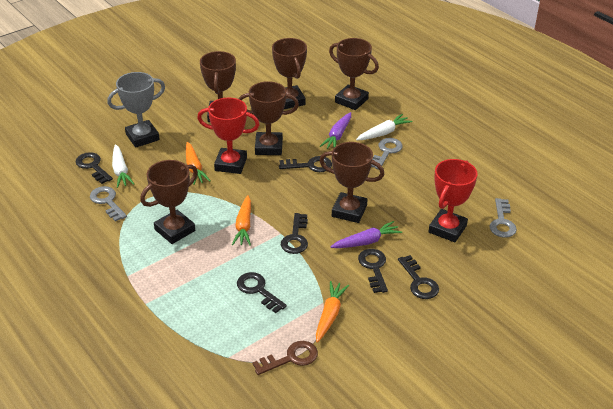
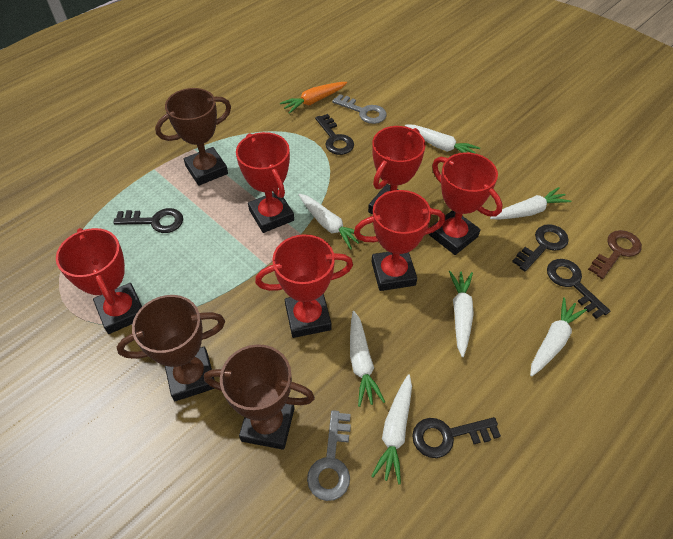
black key: [76,152,113,184] [237,272,287,313] [279,156,332,172] [281,213,308,254] [358,249,388,293] [398,255,439,299] = 6 -> [113,208,183,233] [315,114,354,155] [412,417,501,458] [512,224,569,271] [547,259,610,319] = 5
brown trophy: [140,160,198,244] [200,51,236,122] [238,81,299,155] [272,38,307,109] [319,142,384,223] [329,38,379,110] = 6 -> [117,295,225,401] [155,88,231,186] [204,344,315,450] = 3
grey key: [90,186,127,221] [371,138,403,170] [490,198,517,238] = 3 -> [307,410,351,501] [332,94,387,124] = 2
grey trophy: [107,72,165,148] = 1 -> none = 0
orange carrot: [186,142,210,185] [232,195,251,246] [316,281,349,343] = 3 -> [280,82,347,114] = 1
purple carrot: [320,112,351,149] [330,221,402,248] = 2 -> none = 0
red trophy: [197,98,260,174] [428,159,478,242] = 2 -> [56,228,142,334] [236,132,294,233] [255,234,353,338] [354,190,445,291] [368,126,426,214] [429,152,503,255] = 6
white carrot: [112,144,134,188] [356,114,412,140] = 2 -> [299,194,363,250] [350,311,385,407] [371,374,412,484] [405,125,480,154] [449,271,474,357] [490,187,571,220] [530,297,587,377] = 7

